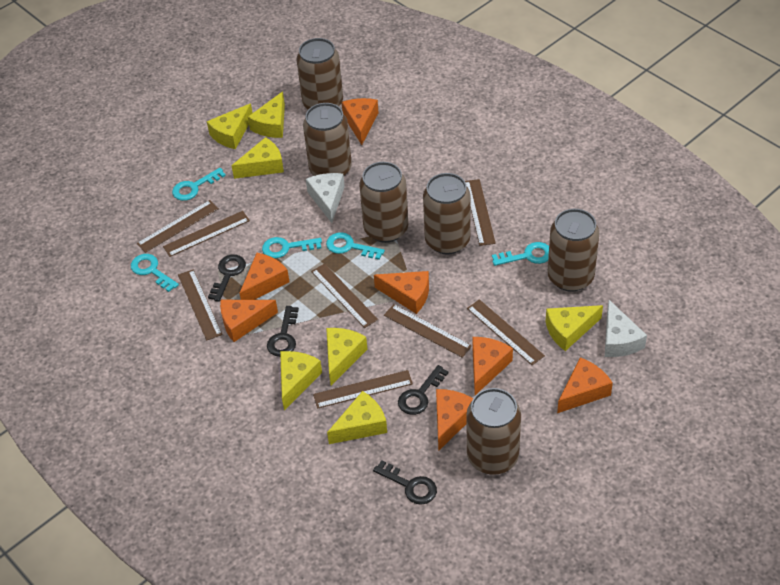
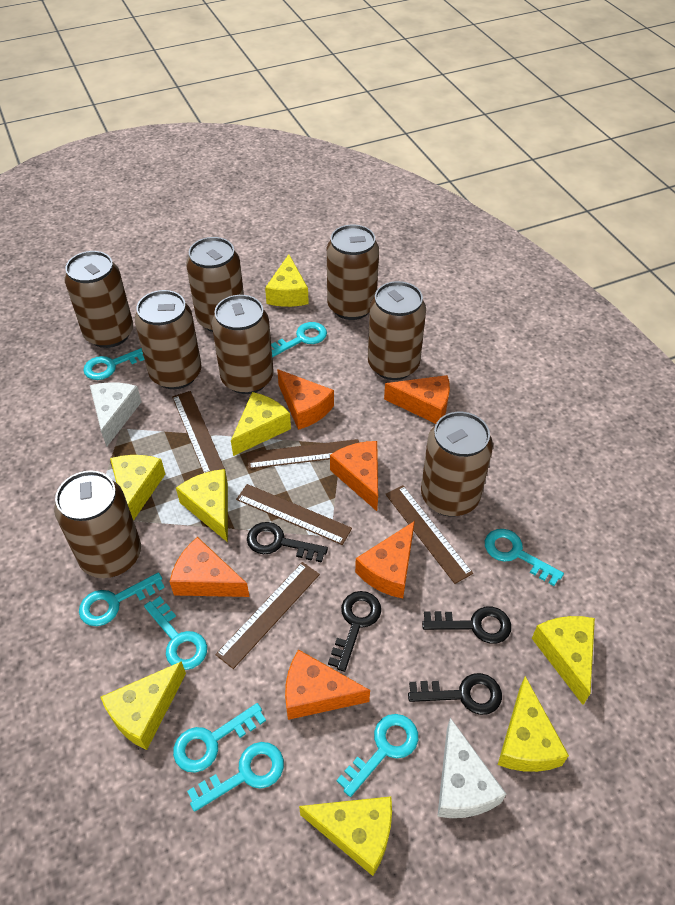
brown can: [297,38,343,110] [303,103,352,176] [359,162,408,243] [423,173,470,254] [467,388,521,475] [547,209,599,292] = 6 -> [54,471,141,578] [65,251,133,348] [135,290,202,389] [186,237,244,332] [212,295,274,394] [327,225,379,320] [368,281,426,380] [421,412,493,516] = 8
brown ruler: [137,200,219,253] [163,211,250,257] [178,270,223,341] [311,263,378,328] [313,370,413,409] [384,304,472,358] [465,179,496,246] [467,299,545,365] = 8 -> [172,391,225,473] [215,562,320,669] [236,484,352,545] [247,439,359,469] [385,485,473,584] = 5
orange cheese: [220,300,278,342] [239,253,290,300] [342,98,378,145] [374,271,429,314] [436,389,473,451] [473,337,513,395] [557,357,613,413] = 7 -> [170,537,249,597] [277,369,334,430] [285,649,370,720] [330,441,378,511] [355,521,415,598] [384,375,450,424] = 6
turquoise key: [131,254,179,292] [172,168,226,201] [262,237,322,259] [326,232,385,260] [492,242,549,266] = 5 -> [79,572,165,626] [83,348,145,380] [144,596,207,670] [173,703,266,773] [187,742,284,812] [271,322,327,357] [337,714,418,797] [485,529,564,586] = 8
yellow cheese: [207,103,252,149] [231,137,284,179] [248,91,285,138] [280,351,322,410] [326,328,367,385] [327,391,387,444] [546,305,603,351] = 7 -> [101,661,186,750] [110,455,165,521] [176,469,228,542] [231,392,291,456] [265,254,309,307] [299,796,392,876] [498,676,569,772] [532,616,595,705] = 8

